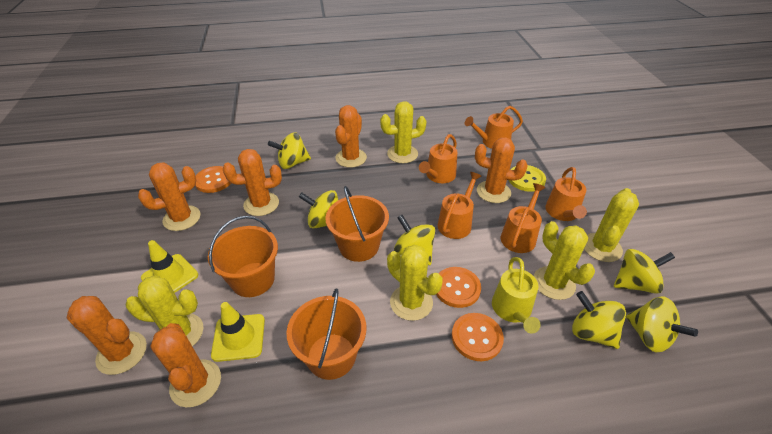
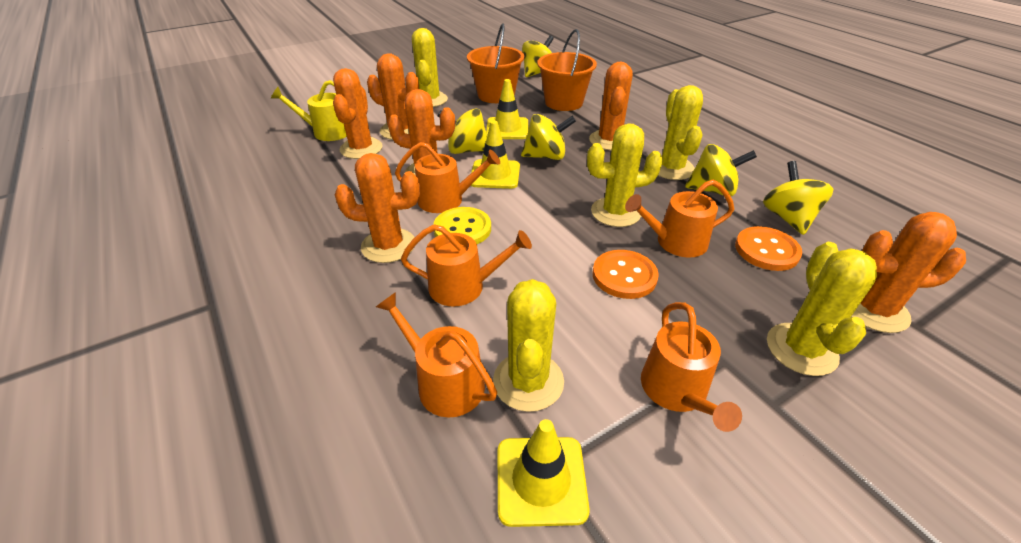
orange bucket: [208,216,278,297] [286,289,366,380] [325,186,389,262] = 3 -> [467,23,524,103] [537,29,597,111] = 2
orange button: [195,166,231,193] [436,267,481,308] [452,313,504,361] = 3 -> [592,250,659,299] [735,226,802,271] = 2
yellow spinning top: [268,132,311,169] [299,190,338,228] [394,215,435,265] [572,291,626,349] [614,249,675,294] [626,296,698,352] = 6 -> [437,108,487,154] [521,114,576,160] [522,35,554,77] [685,144,757,196] [763,161,833,235] = 5
yellow traffic cone: [141,240,198,293] [211,302,265,362] = 2 -> [471,121,520,189] [486,79,528,139] [498,419,590,527] = 3

